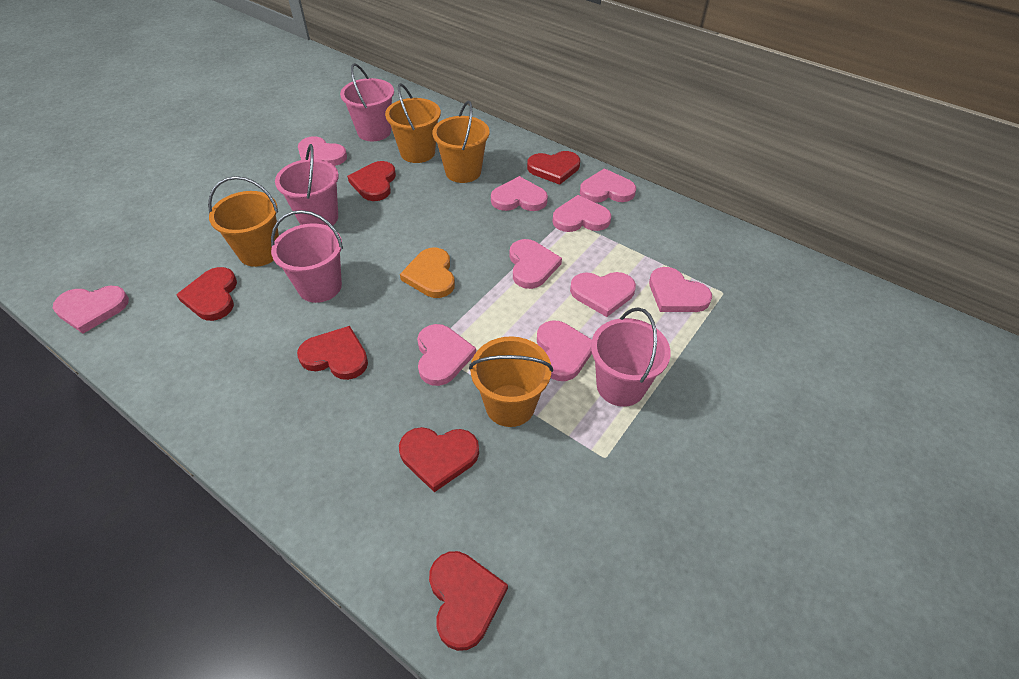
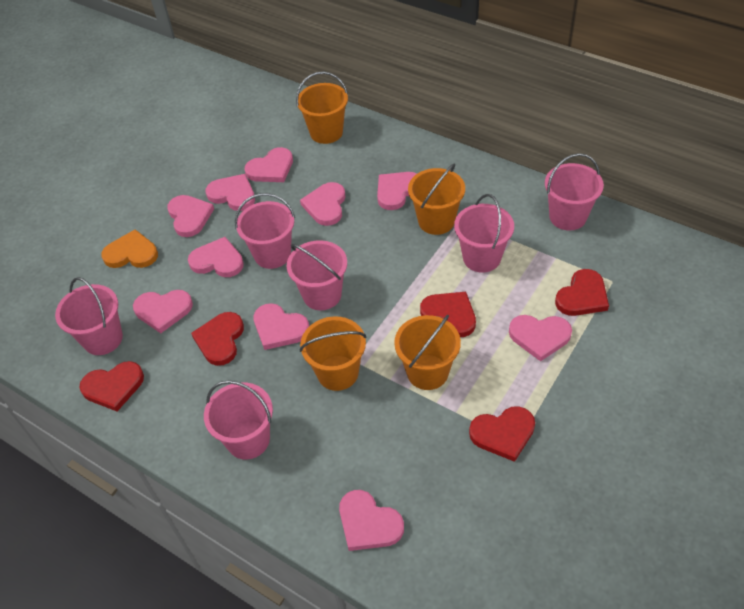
pink bucket: [271,210,343,303] [275,144,339,226] [340,63,394,141] [591,307,671,407] = 4 -> [55,277,123,355] [204,380,273,460] [235,193,295,269] [287,240,347,310] [454,194,514,273] [545,153,604,230] = 6
red heart: [176,267,237,321] [297,326,368,380] [347,161,396,201] [399,427,479,492] [429,551,508,651] [527,151,580,185] = 6 -> [80,361,144,411] [191,312,244,366] [420,292,476,337] [469,406,535,462] [555,269,609,316] = 5

